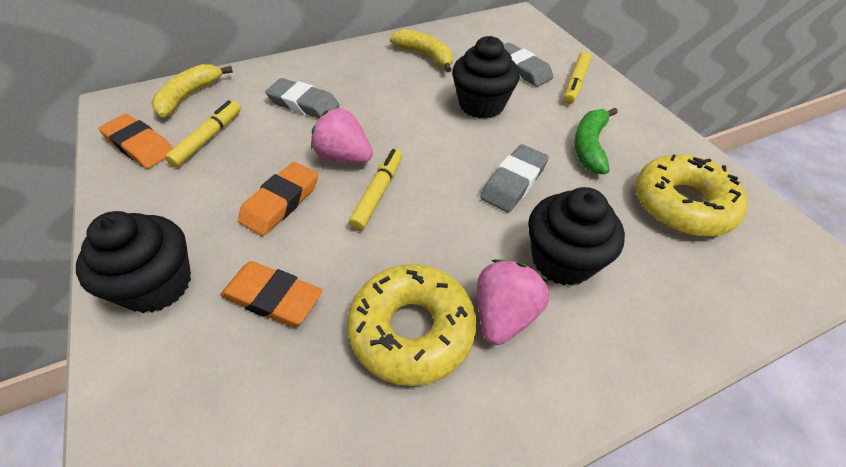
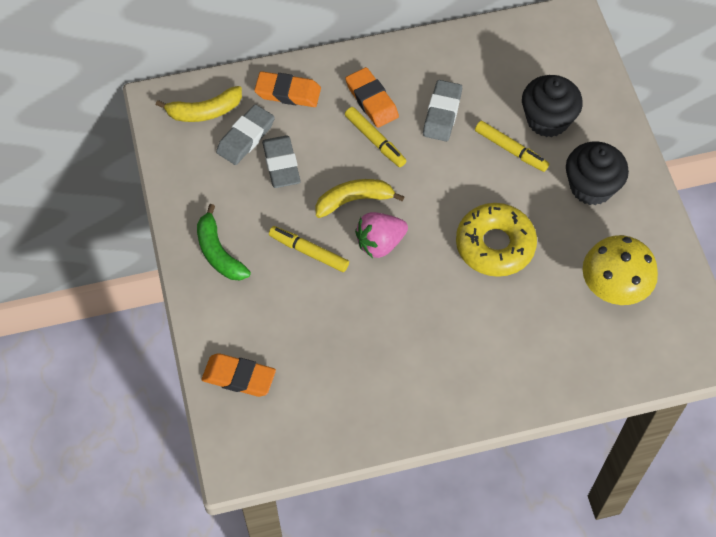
black cupcake: [76,211,191,313] [452,36,520,119] [528,187,625,286] = 3 -> [522,75,583,137] [566,142,629,205] = 2
pink strawberry: [311,108,373,163] [477,259,549,345] = 2 -> [355,212,408,258] = 1
yellow donut: [347,264,476,386] [635,154,748,237] = 2 -> [456,203,537,277] = 1
yellow mushroom: none = 0 -> [583,235,658,305] = 1

